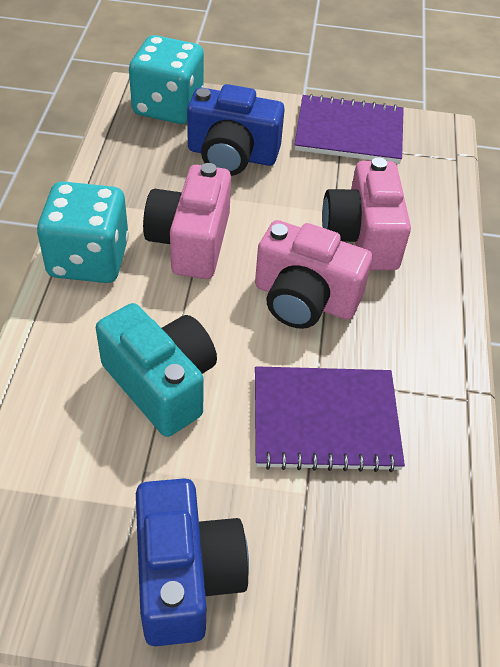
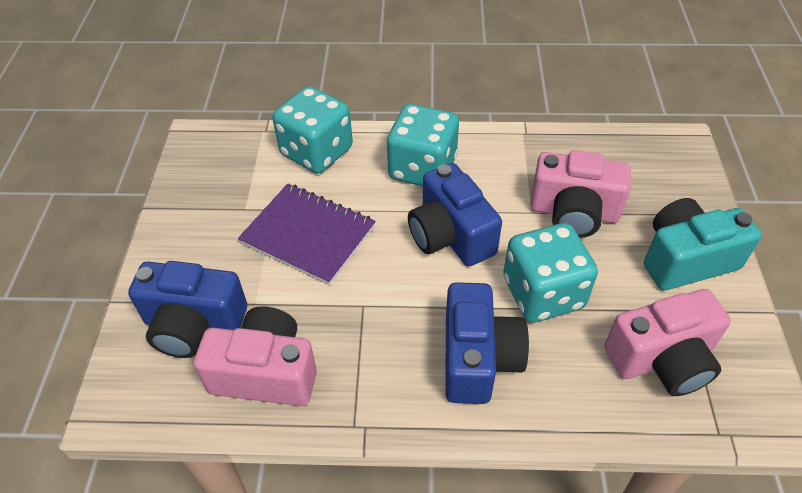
blue camera: [136,478,249,646] [187,84,285,176] = 2 -> [128,261,247,358] [408,163,502,266] [445,282,529,404] = 3
purple notebook: [255,366,405,472] [294,94,404,164] = 2 -> [238,184,376,285] = 1
turquoise dice: [37,181,129,283] [129,35,204,124] = 2 -> [272,86,353,174] [387,104,459,186] [503,223,598,323] = 3

